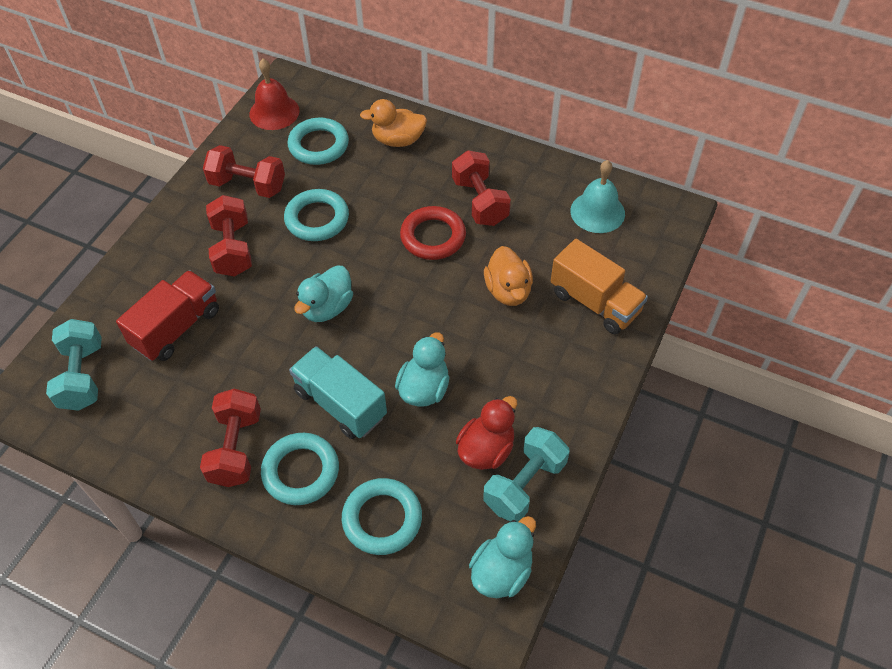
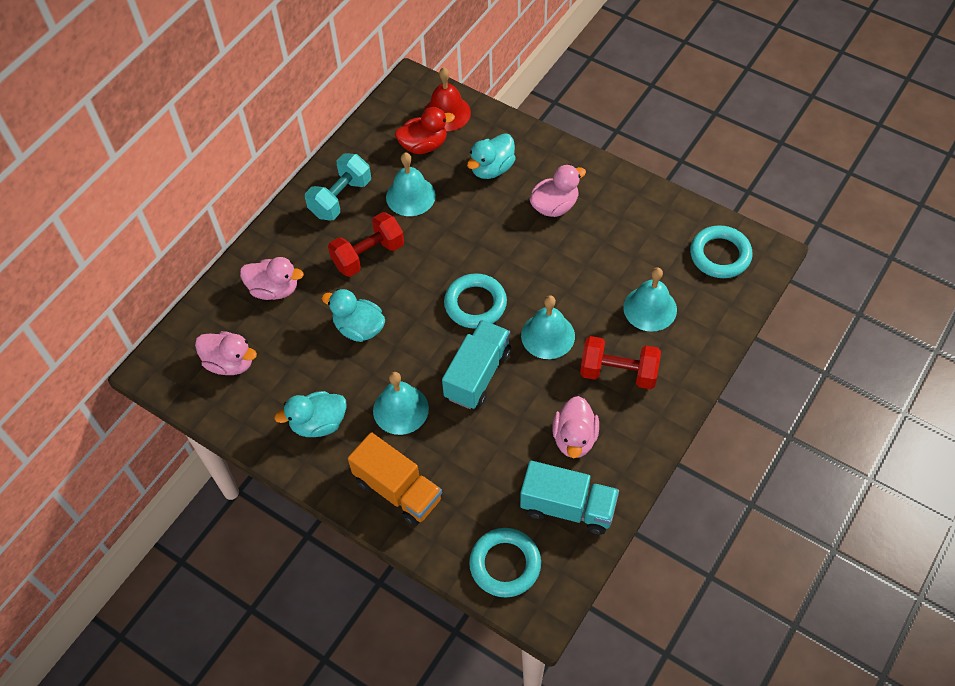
orange duck: [360,99,427,147] [484,246,533,306] = 2 -> none = 0
pink duck: none = 0 -> [195,331,257,375] [240,257,304,300] [529,165,586,217] [552,396,599,458] = 4
red dumbbell: [200,389,261,487] [203,145,285,198] [206,195,252,276] [452,150,511,226] = 4 -> [328,212,404,277] [580,336,661,389] = 2
red ring: [400,206,466,260] = 1 -> none = 0
red truck: [116,270,219,361] = 1 -> none = 0
turquoise bell: [570,160,625,233] = 1 -> [373,372,429,435] [386,152,436,216] [521,295,575,359] [623,267,677,332] = 4
turquoise dumbbell: [46,319,102,411] [483,427,570,522] = 2 -> [305,153,371,220] = 1
turquoise ring: [261,433,339,505] [284,189,349,241] [288,117,349,165] [342,478,422,555] = 4 -> [444,273,507,329] [469,528,541,598] [690,225,753,278] = 3
turquoise truck: [289,346,387,439] = 1 -> [442,320,511,409] [520,461,619,535] = 2

